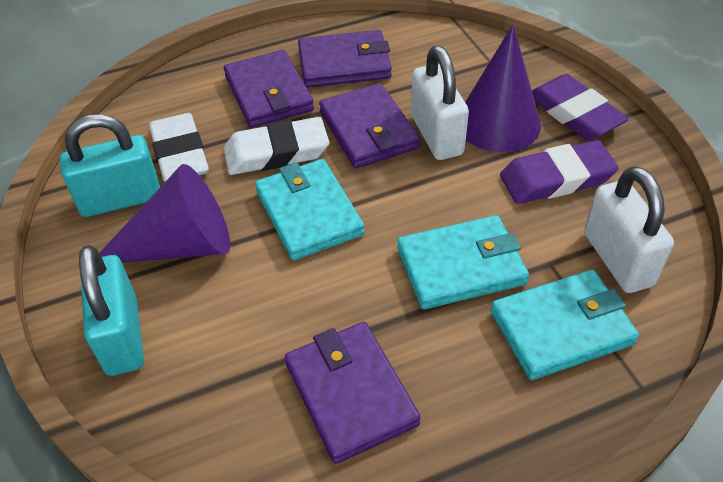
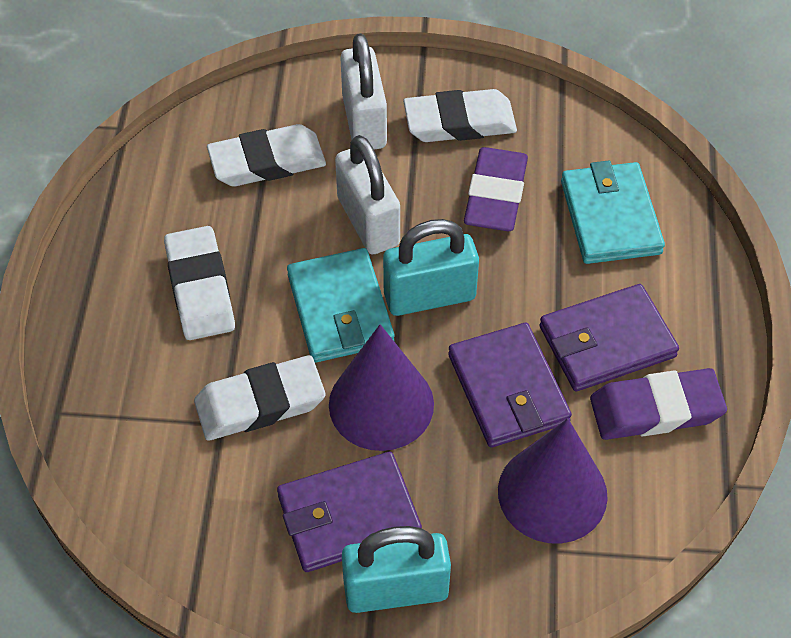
purple wallet: [224,50,314,128] [285,322,421,464] [298,30,392,88] [319,83,420,169] = 4 -> [277,452,422,572] [448,323,572,448] [540,284,679,391] = 3
turquoise wallet: [255,159,365,261] [397,215,529,309] [491,270,639,380] = 3 -> [287,248,395,363] [561,161,665,264] = 2
white eraser: [149,113,209,182] [224,117,329,175] = 2 -> [164,226,235,340] [194,355,326,441] [207,124,326,186] [403,89,517,142] = 4

